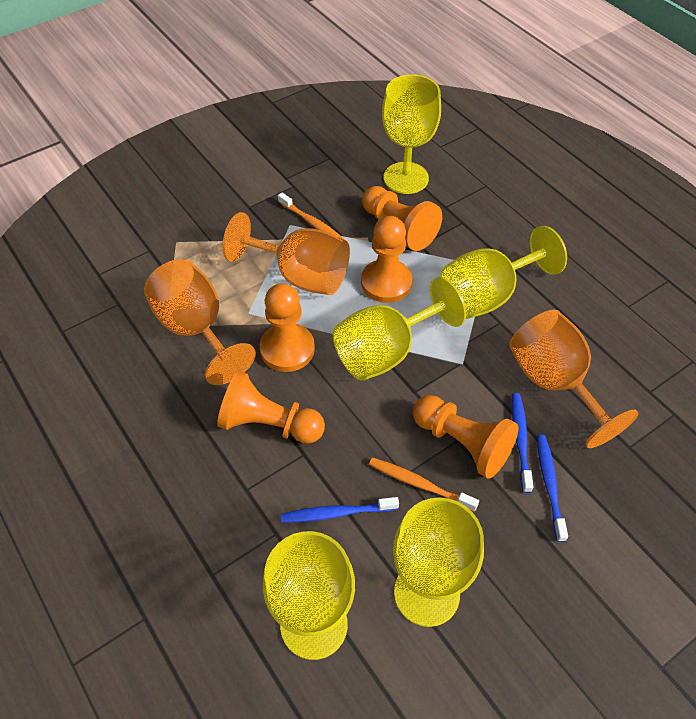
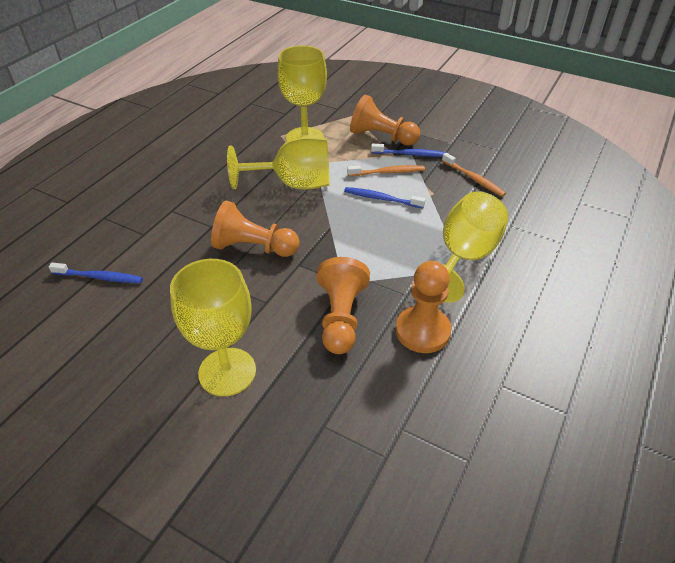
orange goblet: [144,259,256,385] [223,212,350,295] [509,310,639,448] = 3 -> none = 0
orange pawn: [217,371,325,444] [260,283,315,372] [361,216,413,303] [362,186,442,251] [413,395,518,479] = 5 -> [211,201,300,257] [317,257,370,354] [350,95,420,146] [396,261,452,353] = 4
yellow goblet: [263,531,355,660] [333,277,466,381] [382,74,441,194] [393,498,484,627] [440,226,567,319] = 5 -> [170,259,256,396] [227,137,330,189] [277,46,327,141] [415,192,509,303] = 4

